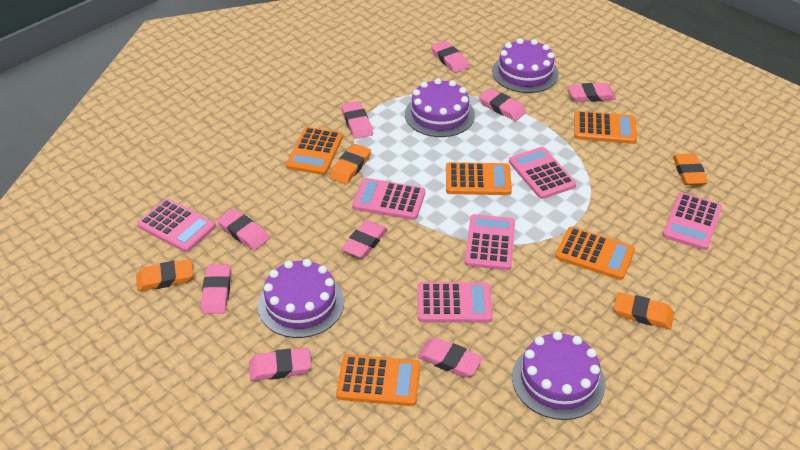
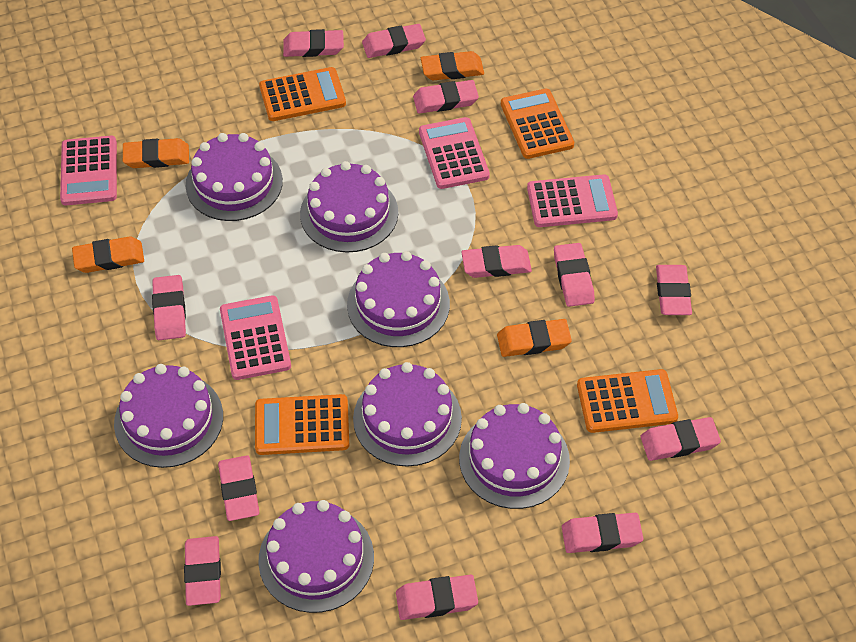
orange calculator: [286,127,343,175] [336,354,420,406] [446,162,512,195] [555,227,635,280] [574,111,637,144] = 5 -> [255,394,349,455] [259,67,346,121] [501,89,574,159] [577,369,678,433] = 4
pink calculator: [137,199,216,252] [352,178,425,220] [417,282,493,323] [465,214,515,270] [509,147,576,199] [663,193,722,250] = 6 -> [60,136,117,205] [220,295,291,380] [419,117,490,189] [527,174,618,227] = 4
pink eraser: [201,264,231,314] [217,209,270,250] [249,348,311,381] [341,101,373,139] [341,220,388,259] [418,337,483,378] [431,41,469,73] [479,88,526,121] [568,83,616,102] = 9 -> [152,275,186,340] [184,536,221,606] [218,455,259,521] [283,29,344,57] [362,24,426,58] [396,575,478,620] [413,80,479,114] [461,245,532,278] [554,243,595,307] [562,513,644,553] [641,417,721,461] [656,265,692,315] = 12
purple cake: [258,259,344,338] [405,78,475,137] [492,38,559,93] [512,331,605,420] = 4 -> [114,364,223,468] [185,133,283,221] [258,500,374,613] [300,161,398,253] [347,251,450,347] [353,362,462,467] [459,403,570,509] = 7

